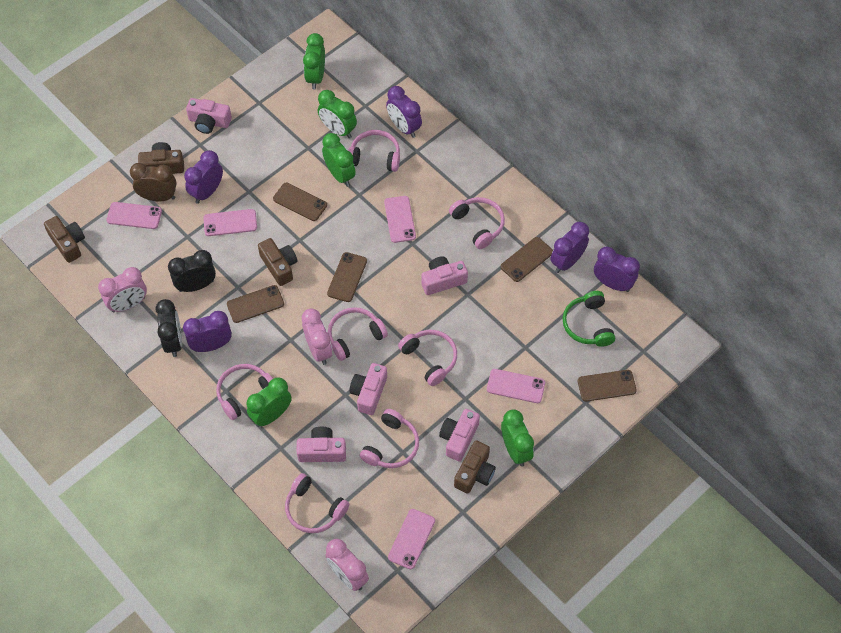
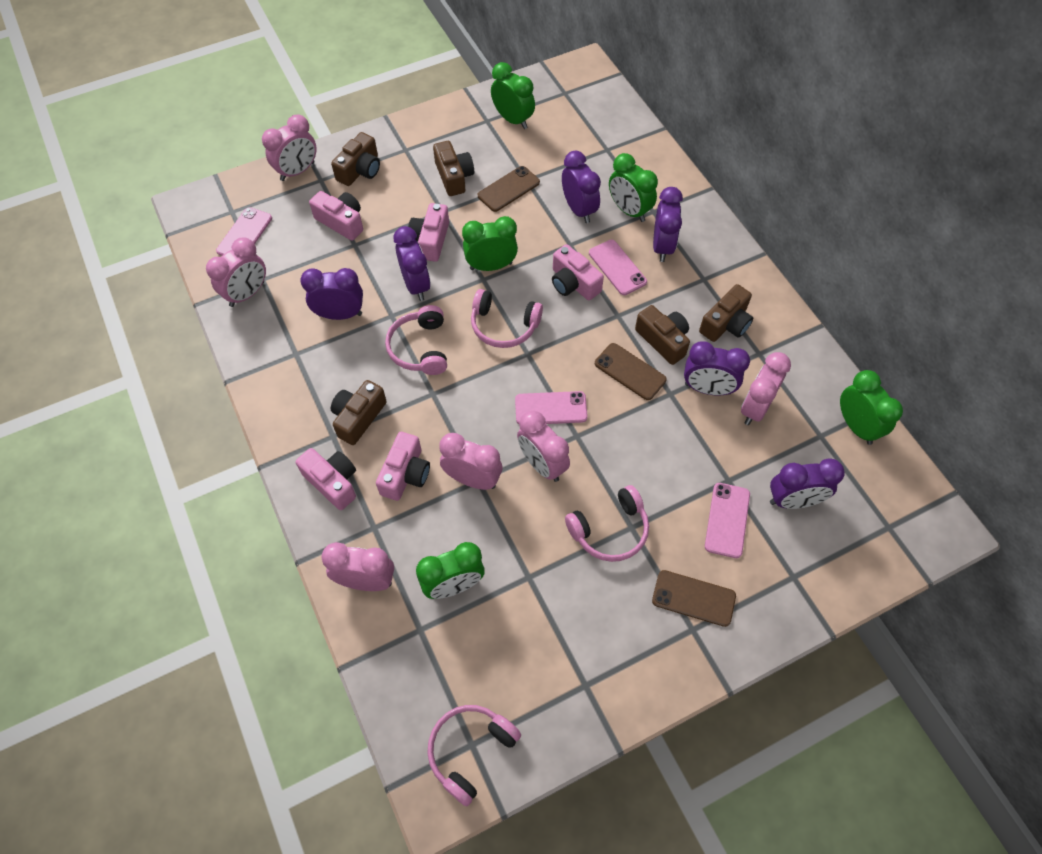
black clock: [156,299,182,357] [168,250,216,292] = 2 -> none = 0
brown camera: [44,216,85,263] [138,142,184,174] [258,238,297,286] [454,440,496,494] = 4 -> [331,132,380,186] [331,380,387,445] [433,141,474,196] [635,305,690,365] [699,284,753,342] = 5
brown clock: [130,163,177,201] = 1 -> none = 0
brown phone: [227,285,284,323] [273,182,327,221] [327,252,367,302] [501,237,553,282] [578,370,637,402] = 5 -> [478,166,540,212] [595,343,667,400] [652,570,736,627] = 3
green headphones: [563,291,615,347] = 1 -> none = 0
pink clock: [98,267,147,312] [302,309,333,365] [325,539,369,591] = 3 -> [206,237,266,307] [262,115,317,181] [321,542,394,591] [439,433,502,490] [517,411,570,482] [741,352,791,425] = 6
pink headphones: [216,364,273,420] [285,473,349,533] [328,307,388,361] [348,130,400,172] [360,409,419,468] [398,330,457,386] [449,197,505,249] = 7 -> [385,305,447,375] [427,705,521,806] [471,289,543,348] [565,485,649,562] = 4
pink phone: [106,202,162,229] [203,209,257,236] [384,196,416,243] [388,509,435,569] [487,369,545,403] = 5 -> [216,207,272,256] [515,391,588,424] [589,240,647,295] [705,483,750,558] = 4
purple clock: [183,311,232,352] [184,150,223,204] [386,86,422,138] [550,222,589,273] [594,247,640,292] = 5 -> [300,268,363,320] [394,226,431,301] [562,151,601,223] [653,187,683,262] [684,341,750,396] [770,459,845,509] = 6

